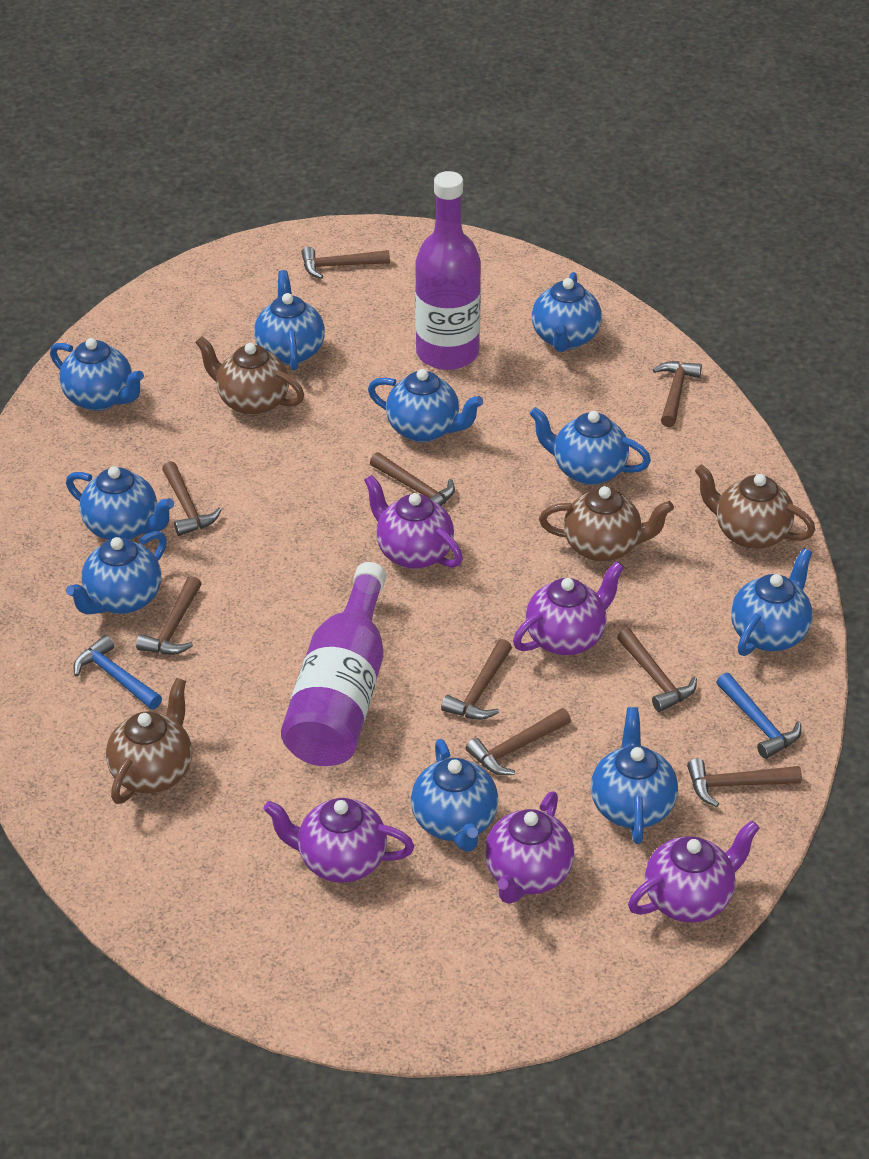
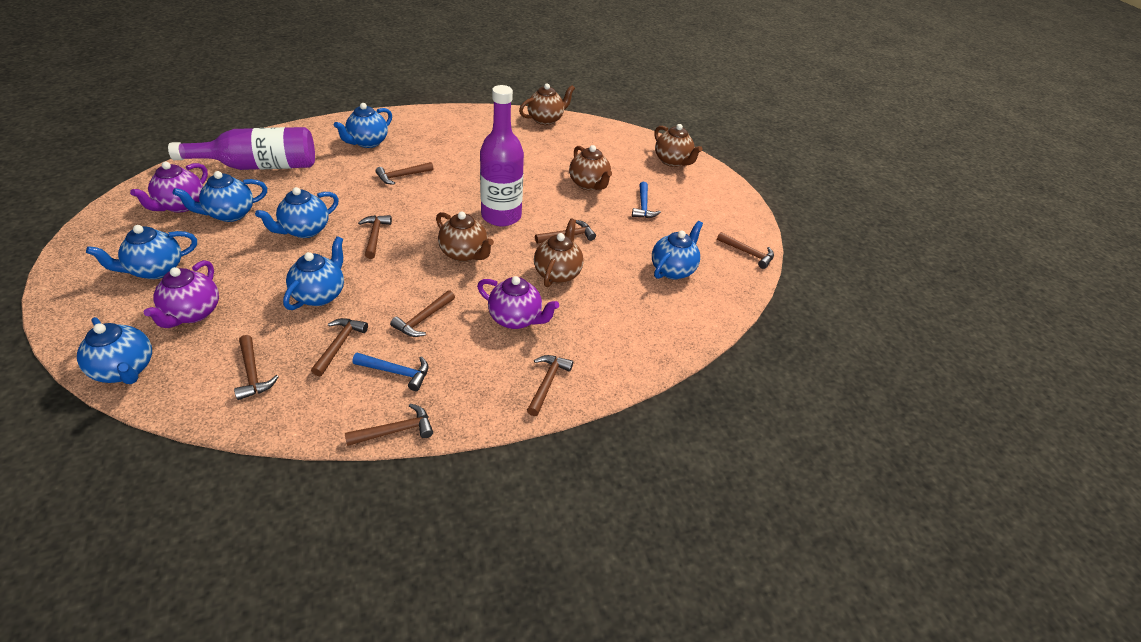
blue teapot: [50,338,144,411] [66,466,174,540] [66,531,167,614] [254,270,325,371] [368,369,483,442] [411,739,498,852] [529,407,651,485] [532,272,602,352] [591,707,678,844] [731,548,813,656] = 10 -> [77,317,152,384] [86,225,197,279] [173,171,267,222] [255,187,339,238] [283,236,344,310] [334,103,392,148] [652,221,703,279] = 7
brown teapot: [106,678,192,804] [195,336,304,416] [539,486,674,562] [695,464,815,549] = 4 -> [436,212,494,262] [519,83,575,125] [534,218,584,287] [569,145,612,190] [655,124,702,167] = 5
purple teapot: [264,798,414,883] [364,475,463,569] [485,791,574,904] [513,561,624,655] [628,820,760,922] = 5 -> [130,162,208,213] [144,260,219,328] [477,276,559,329] = 3

